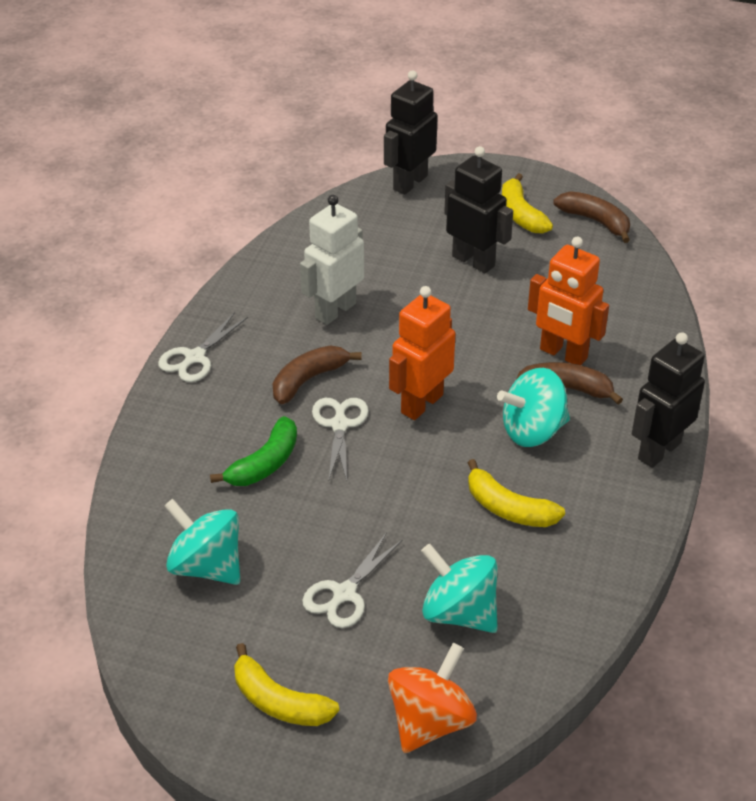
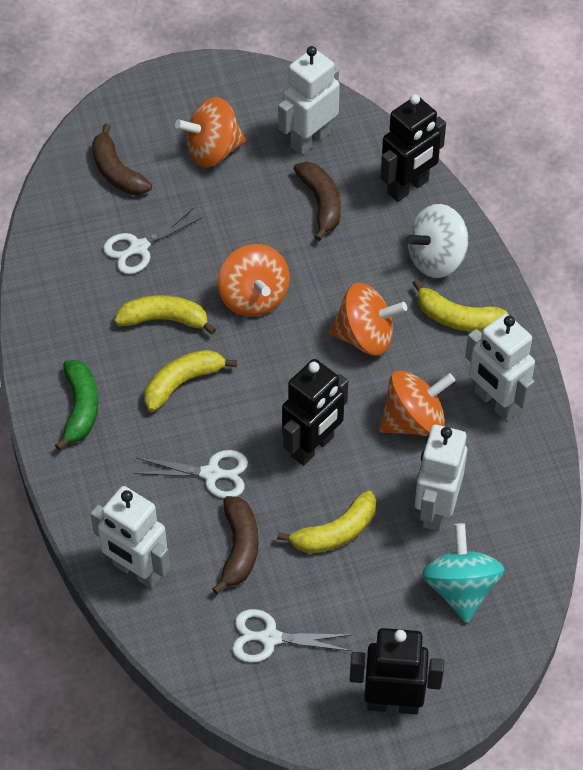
orange robot: [389,286,455,420] [528,237,609,365] = 2 -> none = 0
orange spinning top: [388,643,477,753] = 1 -> [175,97,246,167] [218,244,290,317] [329,283,407,356] [379,371,455,436] = 4
turquoise spinning top: [164,499,240,585] [421,544,498,633] [497,368,570,447] = 3 -> [422,523,505,623] = 1
white robot: [300,195,364,325] = 1 -> [90,486,170,589] [278,46,340,155] [415,425,467,531] [465,314,535,421] = 4
white spinning top: none = 0 -> [406,204,468,278] = 1
yellow banana: [234,643,339,726] [468,459,565,527] [502,173,553,233] = 3 -> [114,295,216,335] [144,350,237,412] [277,491,376,553] [412,279,508,332] = 4

